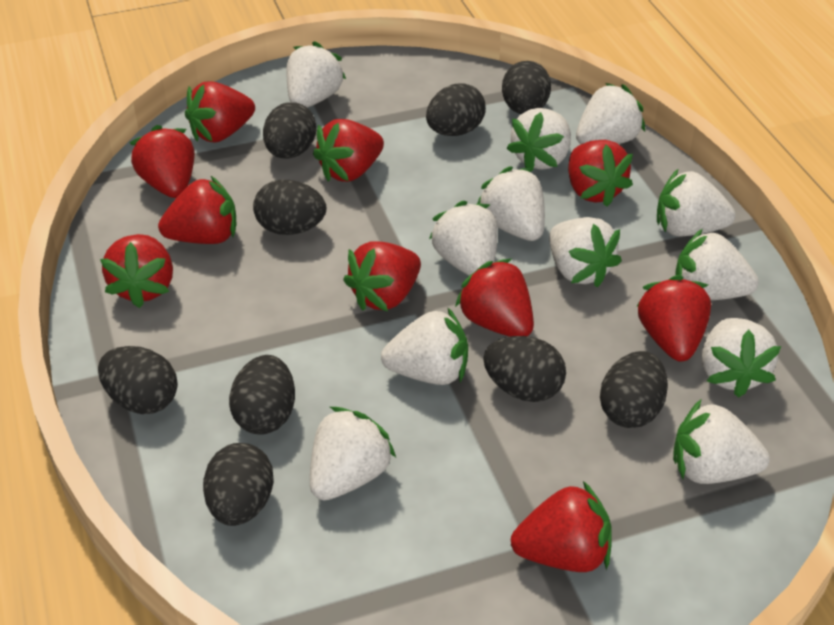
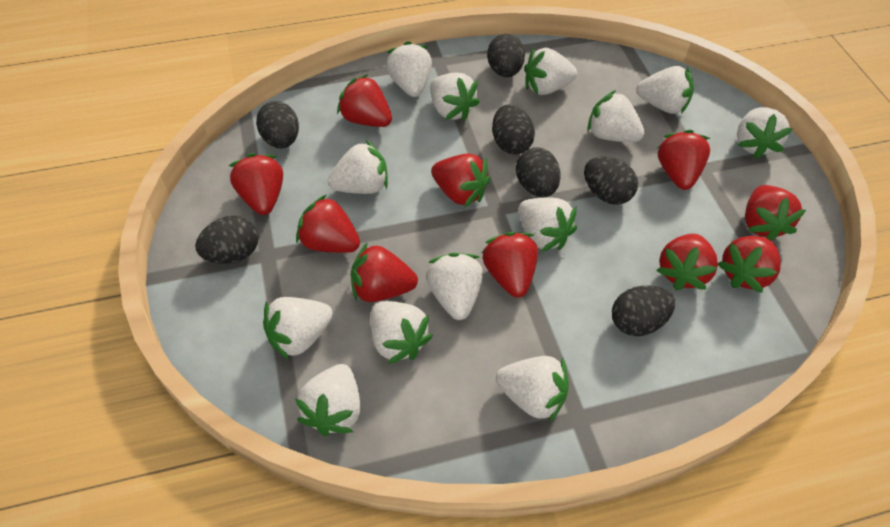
black egg: [98,346,178,414] [203,443,274,526] [229,355,295,435] [253,180,326,235] [263,102,316,158] [426,83,486,136] [483,336,566,402] [502,61,551,114] [600,351,668,428] = 9 -> [195,216,259,264] [256,101,299,148] [487,34,525,77] [492,105,535,155] [516,147,561,197] [584,157,638,205] [612,286,675,336] = 7
white strawberry: [286,41,346,108] [310,407,396,500] [381,307,468,385] [429,201,497,276] [477,166,545,241] [507,108,571,172] [549,217,622,288] [576,83,645,144] [657,168,736,236] [673,400,770,484] [675,229,759,300] [702,318,781,398] = 12 -> [263,297,333,360] [295,364,361,436] [328,140,388,194] [371,301,433,364] [386,41,432,97] [426,253,483,320] [430,72,480,121] [496,356,569,423] [518,198,577,252] [524,48,577,95] [587,90,645,142] [636,66,694,114] [737,107,792,159] = 13

